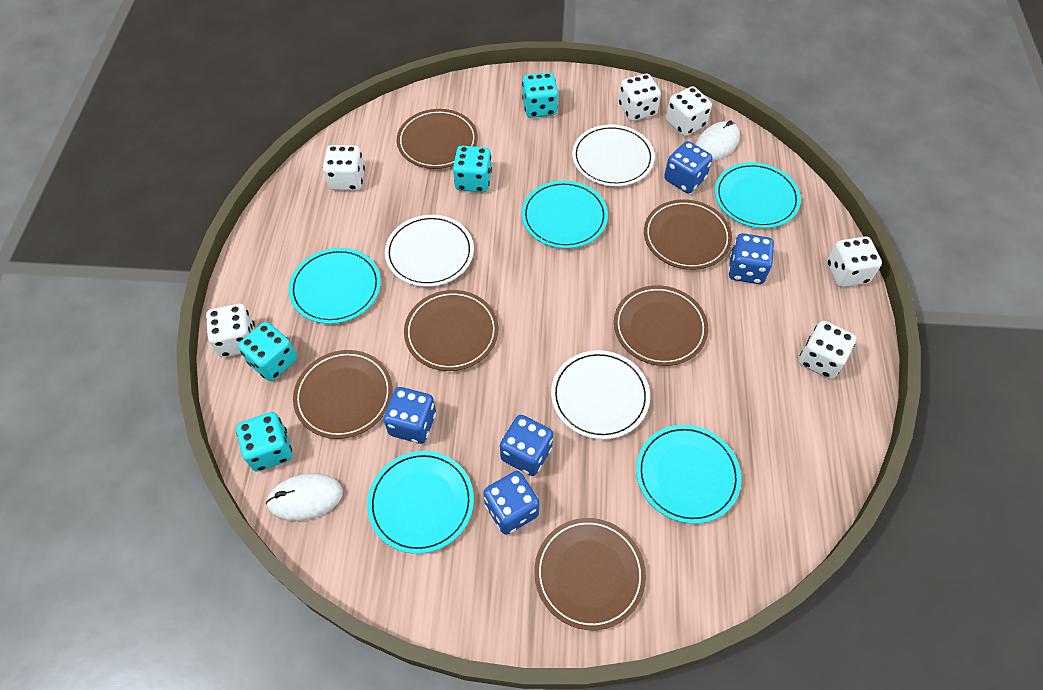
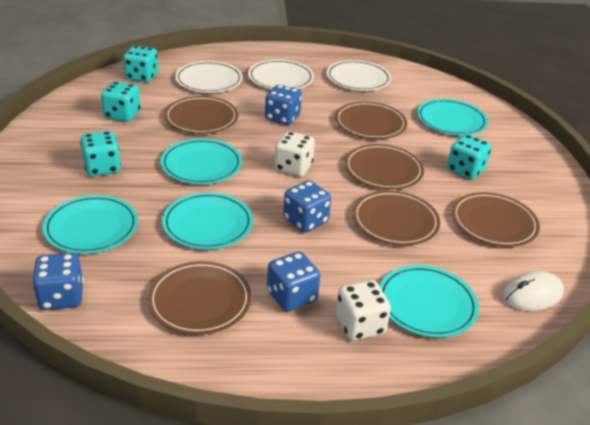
blue dice: [383,387,436,444] [483,471,540,535] [500,415,553,476] [664,141,712,193] [728,233,774,284] = 5 -> [32,253,83,310] [265,85,302,125] [267,252,320,312] [283,180,331,233] = 4
white dice: [206,304,255,357] [323,145,365,191] [619,74,661,121] [666,86,712,136] [799,321,856,379] [827,236,882,287] = 6 -> [274,131,315,177] [336,280,391,341] = 2
white mouse: [266,473,343,521] [695,120,740,161] = 2 -> [502,271,564,311] = 1

